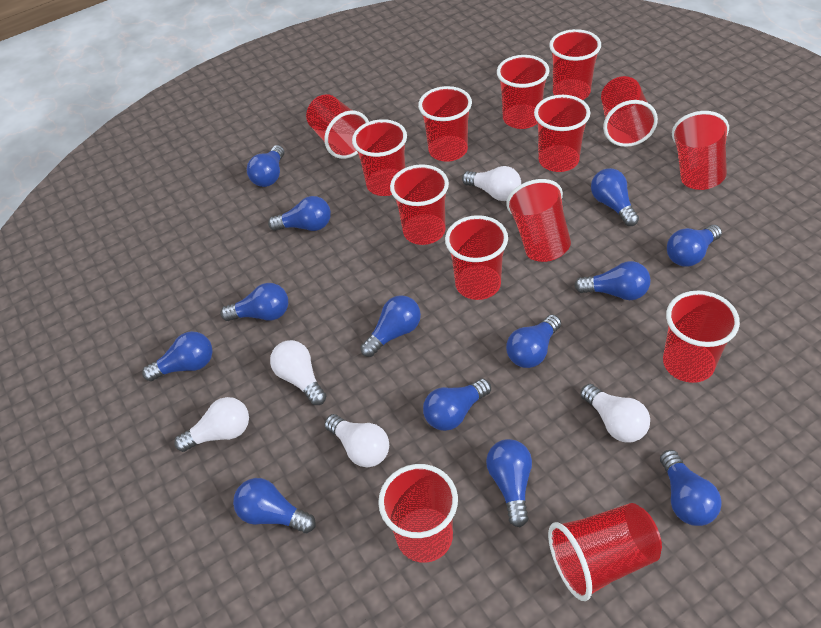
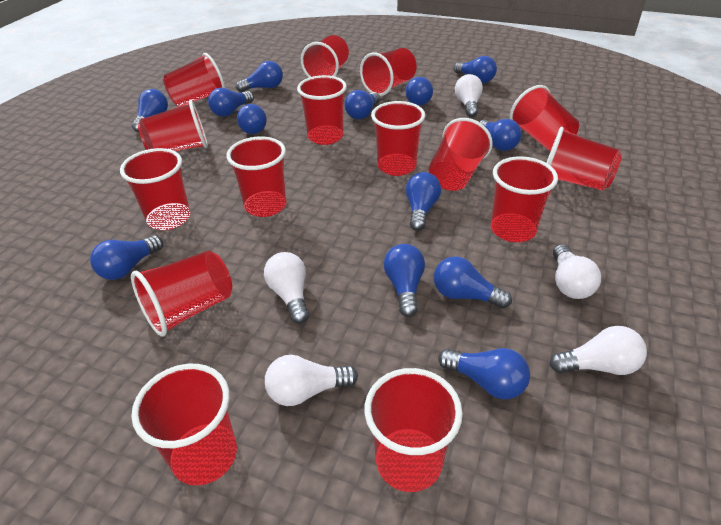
red cup: [306,94,369,159] [352,119,407,196] [378,464,458,563] [390,164,449,245] [418,86,472,162] [445,215,508,300] [497,55,549,129] [506,179,571,262] [534,95,590,172] [548,503,662,601] [549,29,601,100] [601,76,658,147] [663,290,740,383] [672,111,729,190] = 14 -> [120,148,190,230] [131,250,232,337] [131,364,237,485] [138,100,208,151] [163,53,225,106] [226,136,286,217] [297,75,347,145] [301,35,349,78] [360,48,417,96] [364,368,463,492] [371,101,425,176] [429,118,493,191] [491,156,558,242] [510,85,579,151] [546,127,622,191] = 15

